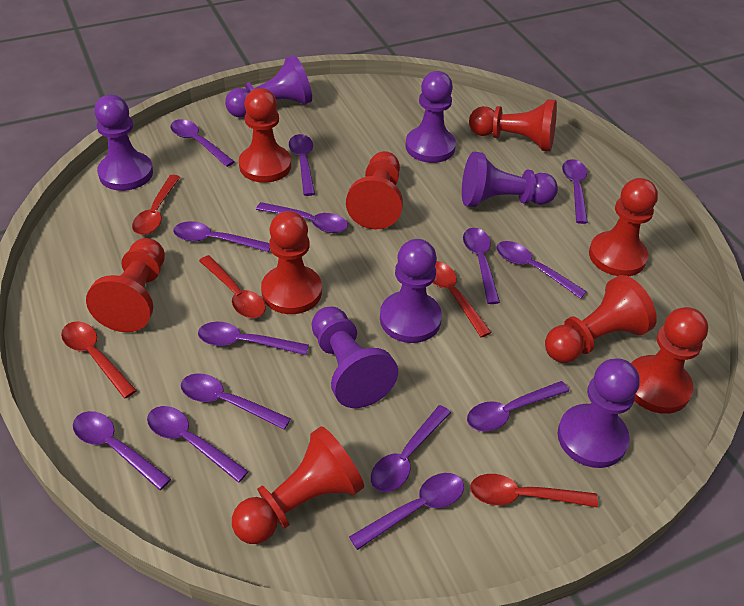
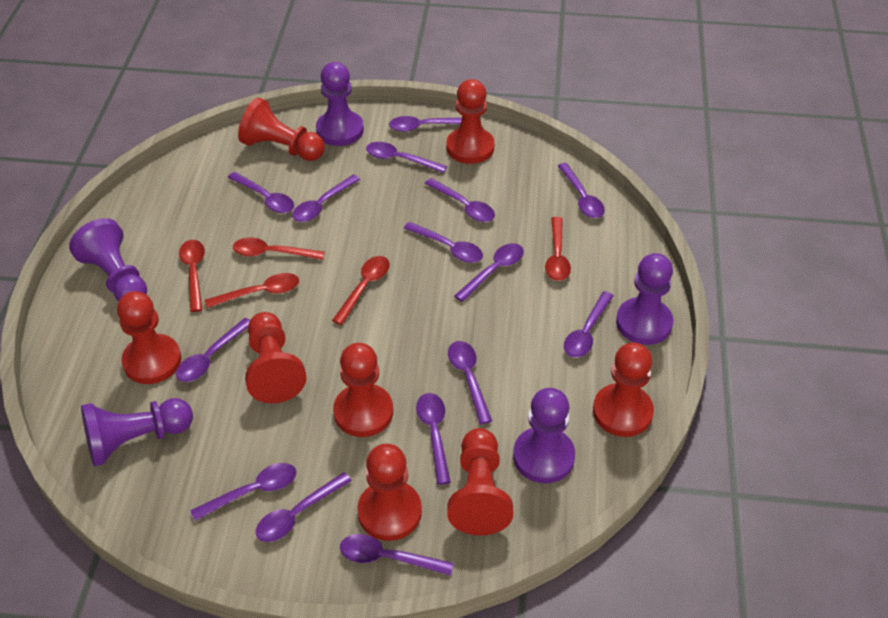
purple pawn: [94,95,153,191] [225,55,312,118] [312,307,398,408] [380,239,442,343] [405,71,456,163] [462,152,558,207] [558,358,640,468] = 7 -> [69,218,147,302] [81,398,193,466] [316,62,364,146] [513,388,575,483] [616,253,673,345] = 5
purple spoon: [73,411,171,490] [147,406,249,483] [170,119,235,167] [173,221,270,252] [181,373,291,430] [198,322,309,355] [256,202,348,233] [289,134,315,196] [349,473,464,550] [371,405,451,492] [463,228,500,304] [467,381,569,431] [497,241,587,299] [562,159,588,224] = 14 -> [176,318,250,382] [190,463,297,521] [228,172,294,213] [256,472,352,542] [292,174,360,222] [340,534,454,576] [366,142,447,173] [389,116,462,132] [404,222,483,263] [416,393,451,485] [425,178,495,222] [448,341,492,424] [454,243,524,302] [558,163,605,218] [564,291,614,358] = 15
red pawn: [86,238,165,332] [232,426,364,544] [239,88,291,183] [261,211,322,314] [346,151,403,229] [469,99,557,151] [545,275,657,363] [589,178,658,276] [631,307,708,414] = 9 -> [117,291,181,384] [238,98,325,161] [245,312,307,403] [333,343,393,437] [357,444,422,541] [446,79,495,164] [447,428,513,535] [593,342,654,437] = 8

